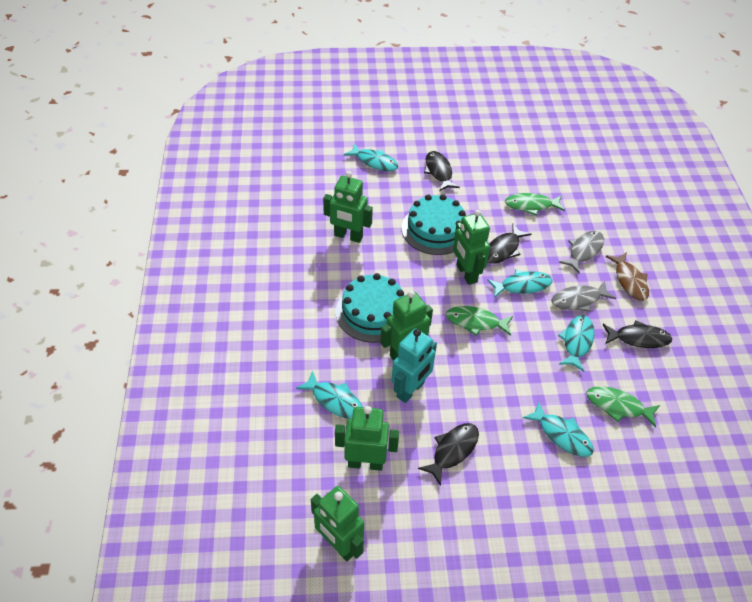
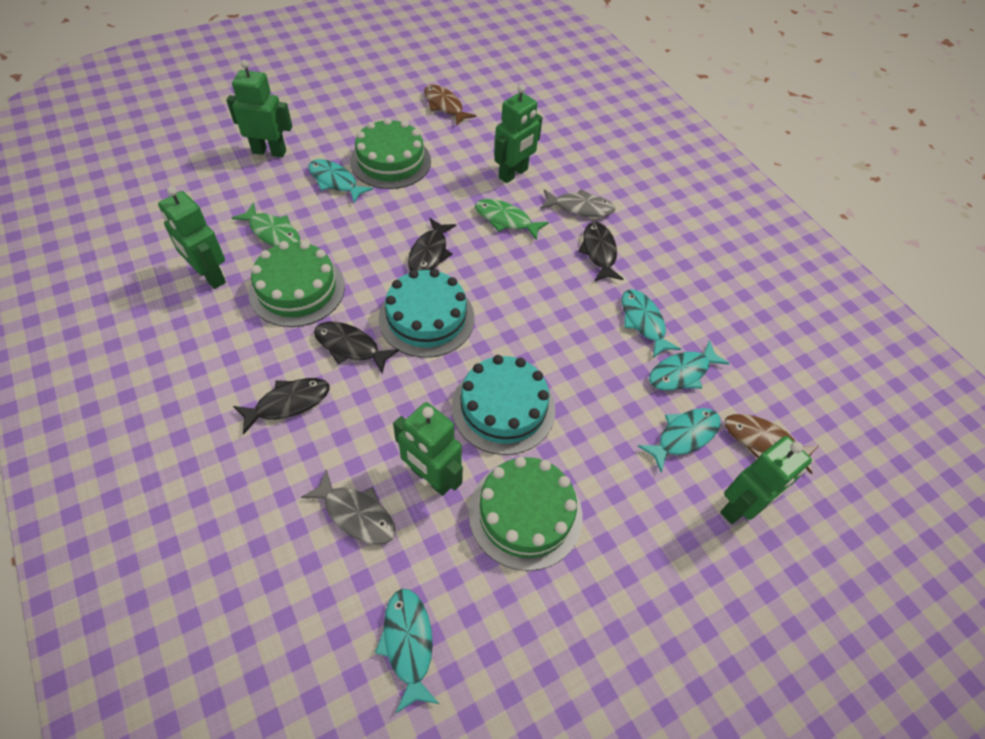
brown fish: [606,252,649,301] = 1 -> [424,85,476,126] [725,414,819,474] = 2
green cake: none = 0 -> [248,241,345,327] [350,118,431,189] [469,457,583,571] = 3
green fish: [446,306,513,336] [505,193,565,215] [586,386,660,427] = 3 -> [232,203,300,246] [475,199,549,241] = 2
turquoise robot: [392,328,437,403] = 1 -> none = 0

